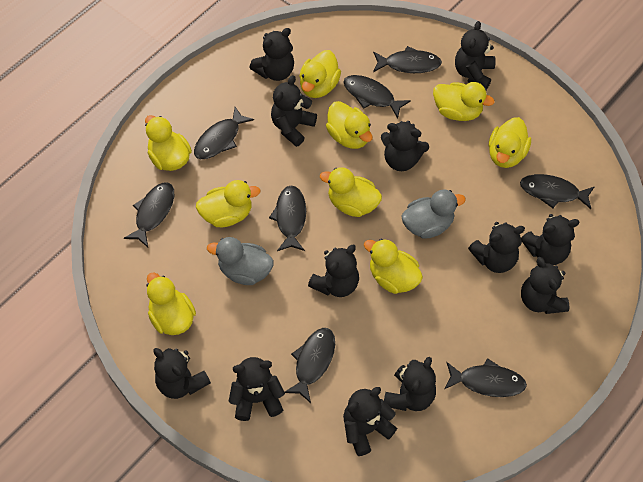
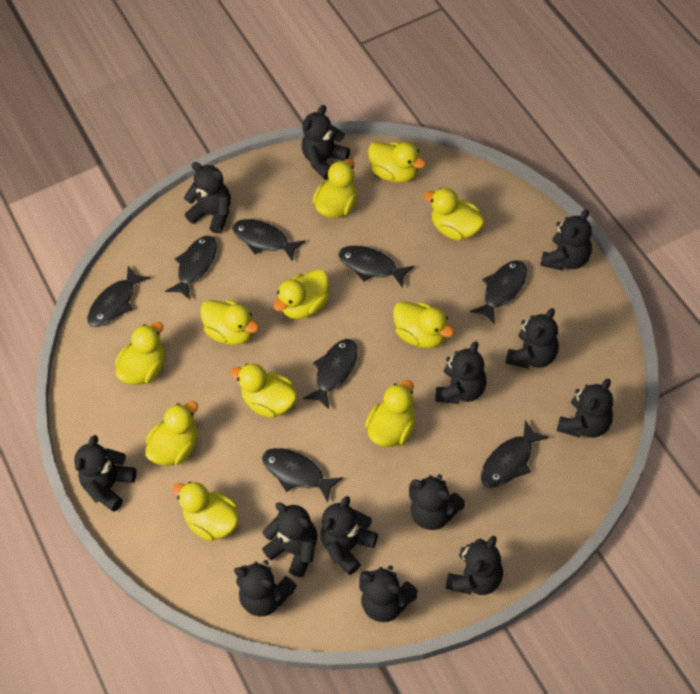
black teddy bear: [153,348,211,399] [229,357,285,421] [249,28,294,81] [271,75,317,147] [308,244,359,297] [343,387,397,456] [381,121,429,171] [384,357,436,411] [455,21,496,89] [468,222,525,273] [521,214,579,265] [521,257,569,314] = 12 -> [74,435,136,512] [184,162,231,234] [234,560,297,616] [262,502,317,577] [302,105,350,180] [320,496,378,575] [359,565,418,622] [409,474,465,530] [435,341,487,404] [446,536,503,595] [506,308,559,369] [540,209,592,270] [557,379,613,438] = 13
grey duck: [207,237,274,285] [401,189,466,239] = 2 -> none = 0
yellow duck: [145,115,192,171] [146,272,196,335] [196,180,261,227] [299,50,341,98] [320,167,382,217] [326,101,373,149] [364,239,423,294] [433,82,495,121] [489,117,531,168] = 9 -> [115,322,165,385] [145,401,198,466] [172,481,239,541] [200,300,259,345] [230,363,297,418] [273,269,329,319] [313,159,358,218] [365,380,416,447] [368,142,426,183] [393,301,454,348] [424,188,485,240] = 11

